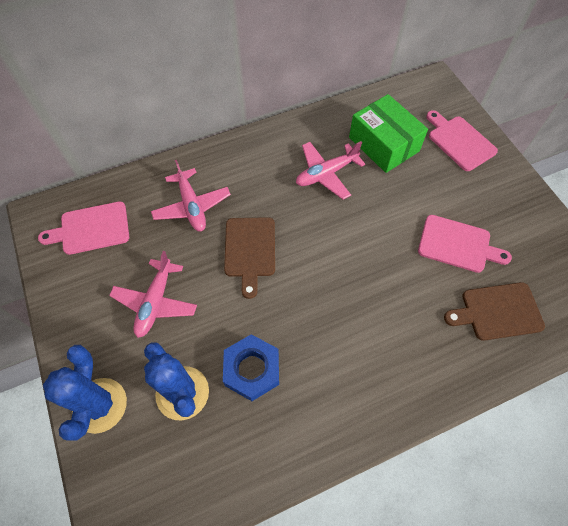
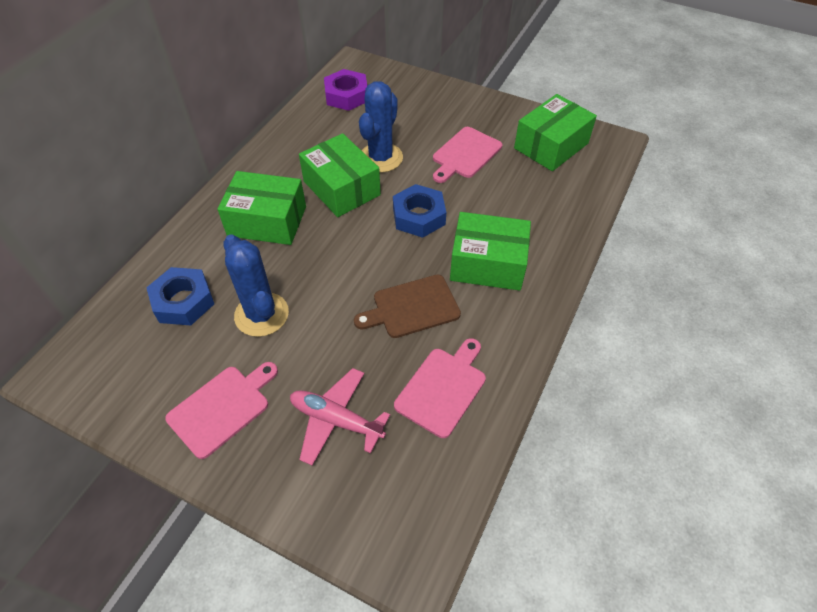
blue nut: [223,334,279,401] = 1 -> [146,267,214,326] [393,184,446,238] = 2
brown cutting board: [224,217,275,299] [444,282,545,341] = 2 -> [354,275,461,338] = 1
green box: [349,94,428,173] = 1 -> [217,171,306,245] [299,133,381,217] [450,212,531,291] [514,94,597,171] = 4
pink plane: [109,251,197,338] [151,160,231,232] [296,141,365,200] = 3 -> [290,368,390,466] = 1
purple nut: none = 0 -> [324,69,367,111] = 1

